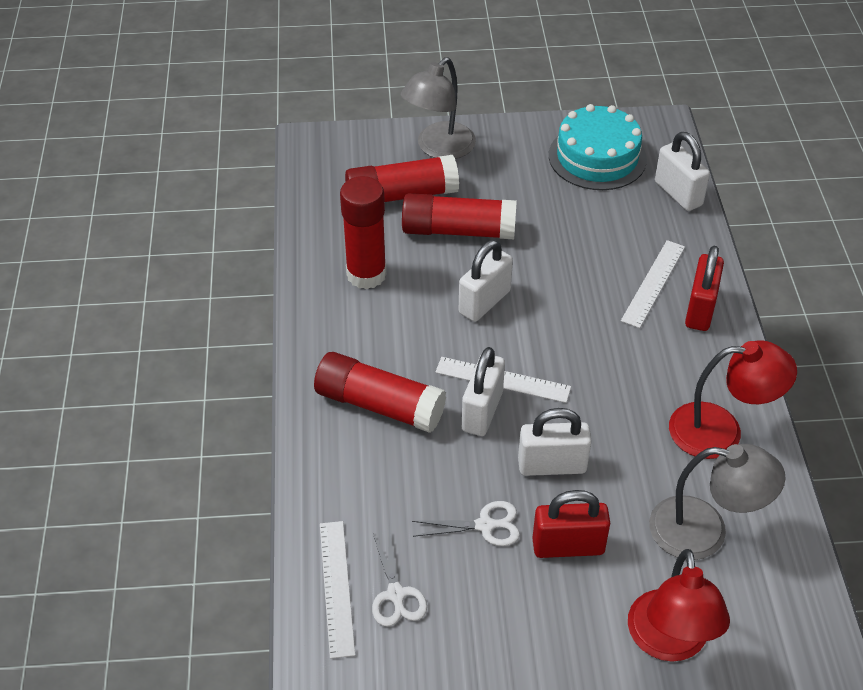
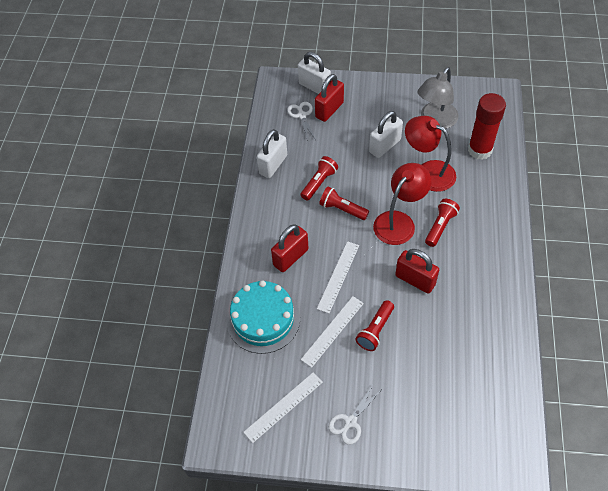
grey lamp: [401,57,476,159] [649,444,786,560] = 2 -> [417,67,459,129] = 1
red flashlight: none = 0 -> [301,156,338,201] [319,187,369,220] [355,300,394,351] [425,199,460,247] = 4
red glue stick: [314,352,446,433] [340,176,387,289] [345,155,459,202] [402,193,517,239] = 4 -> [468,93,506,160] = 1
red padlock: [533,490,610,558] [685,246,724,331] = 2 -> [271,224,308,272] [315,74,344,122] [395,249,439,294] = 3
white padlock: [459,240,513,322] [462,347,505,436] [518,408,592,476] [655,132,710,211] = 4 -> [257,129,287,178] [298,52,331,94] [369,111,403,158] = 3

